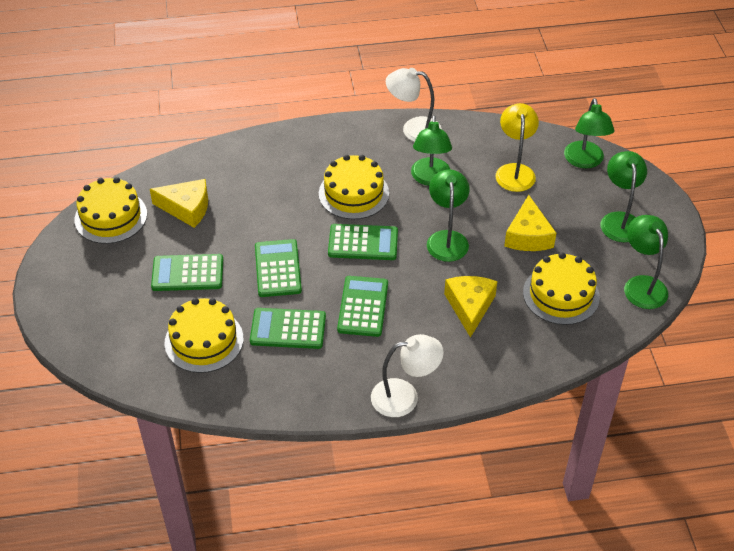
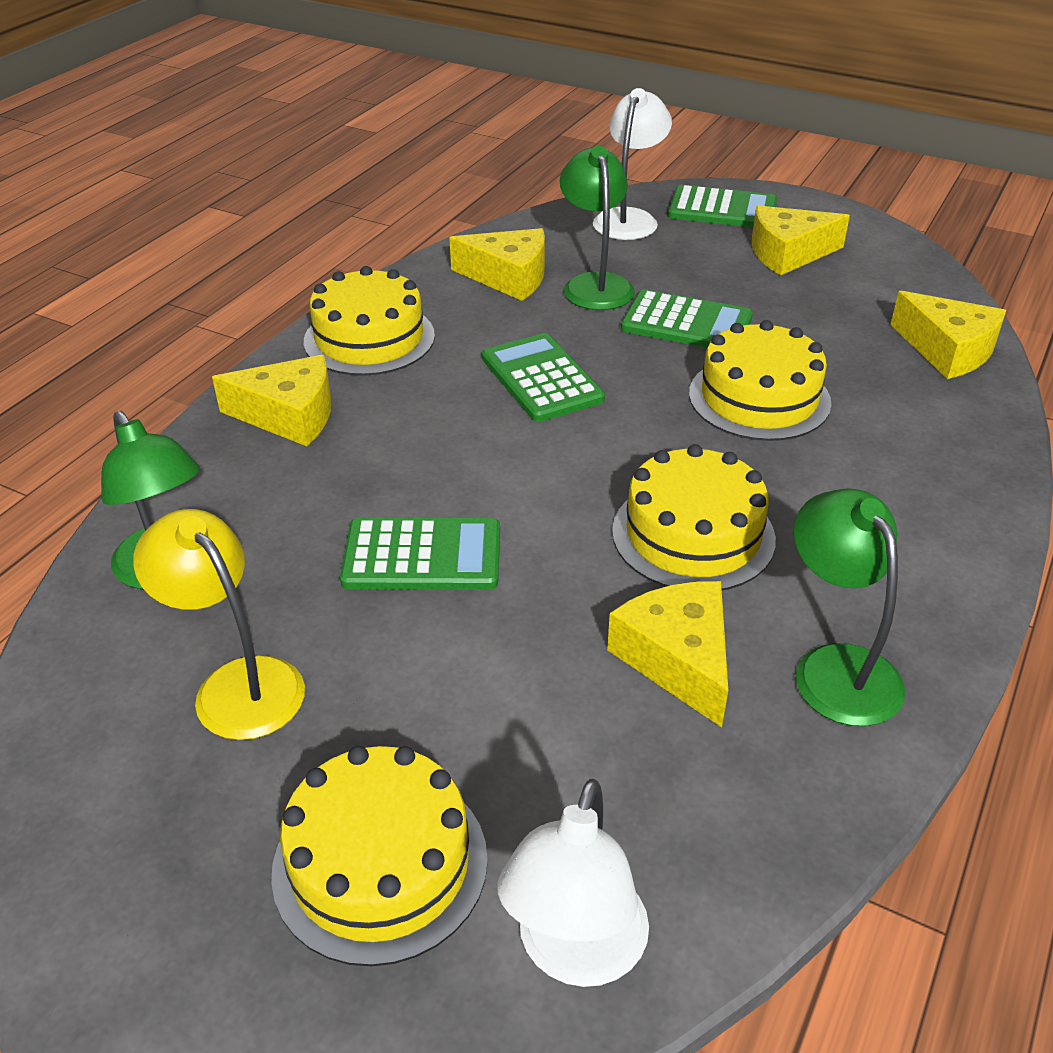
green calculator: [151,254,223,291] [250,308,326,349] [255,239,302,297] [328,224,398,260] [337,276,388,337] = 5 -> [340,518,500,590] [482,333,605,422] [621,289,753,348] [668,185,777,227] = 4
green lamp: [411,115,452,186] [427,169,470,262] [564,98,615,168] [601,151,647,242] [624,215,668,309] = 5 -> [101,411,200,589] [560,146,635,310] [793,488,905,726] = 3
yellow cheese: [150,179,208,228] [444,276,497,338] [504,195,556,251] = 3 -> [212,355,332,446] [449,228,545,301] [607,581,728,727] [752,206,850,275] [890,291,1006,379] = 5

